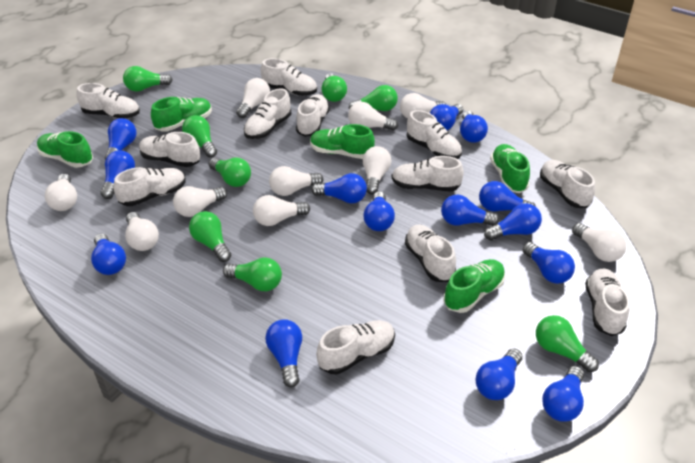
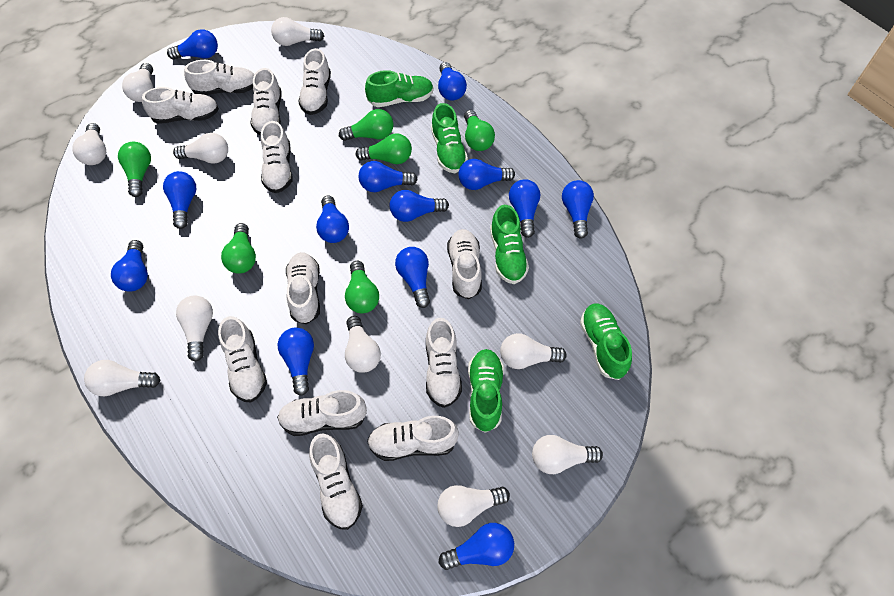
blue light bulb: [91,233,126,275] [100,150,135,199] [105,118,136,160] [265,319,302,387] [311,173,367,203] [363,191,395,231] [430,104,463,130] [441,195,499,226] [460,111,488,143] [475,349,522,400] [479,181,536,212] [484,203,542,240] [523,242,575,284] [542,366,584,422] = 14 -> [111,240,148,292] [163,171,196,229] [167,29,218,60] [277,328,314,396] [316,195,349,243] [359,161,418,192] [390,190,449,222] [395,247,430,308] [438,62,467,101] [439,523,514,570] [458,159,515,190] [509,179,540,238] [562,180,594,239] = 13
green light bulb: [123,66,173,92] [182,115,217,158] [189,211,231,262] [209,158,251,187] [223,257,282,291] [321,73,347,102] [349,85,398,111] [536,315,599,372] = 8 -> [118,142,151,197] [221,223,256,273] [339,109,393,141] [345,261,379,313] [355,133,412,164] [464,110,495,151] = 6

